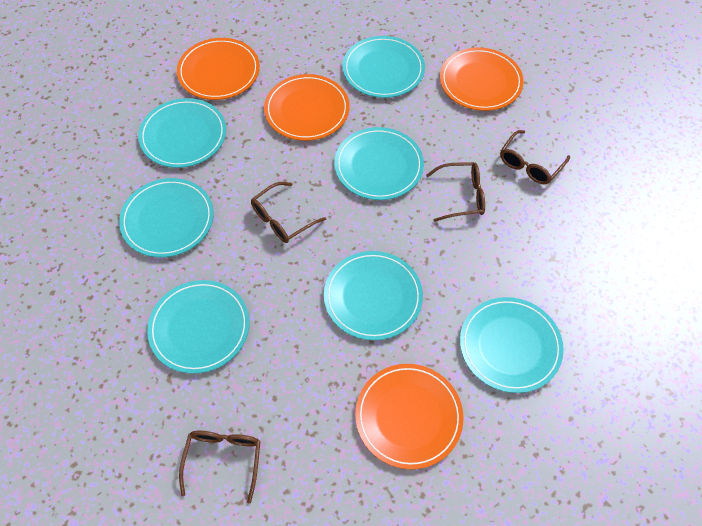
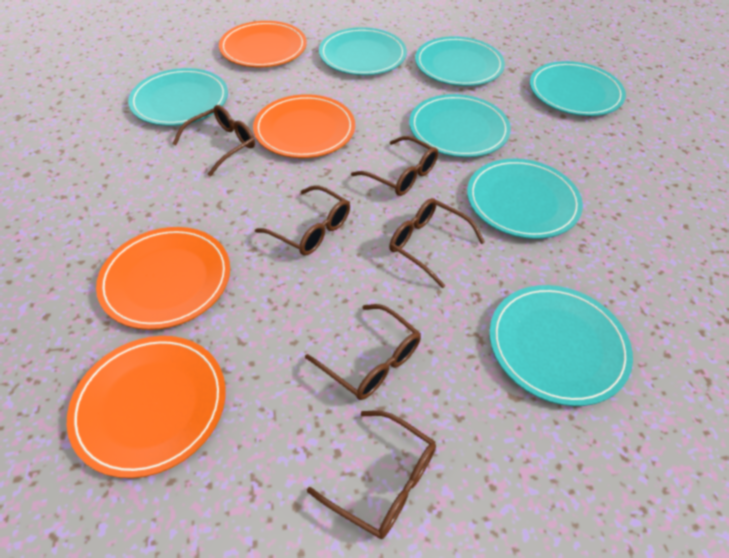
brown glasses: [179,431,261,504] [251,182,326,243] [426,162,485,222] [500,130,570,184] = 4 -> [173,105,255,176] [255,185,350,255] [305,304,421,400] [307,410,436,539] [351,136,438,196] [389,198,485,288] = 6

